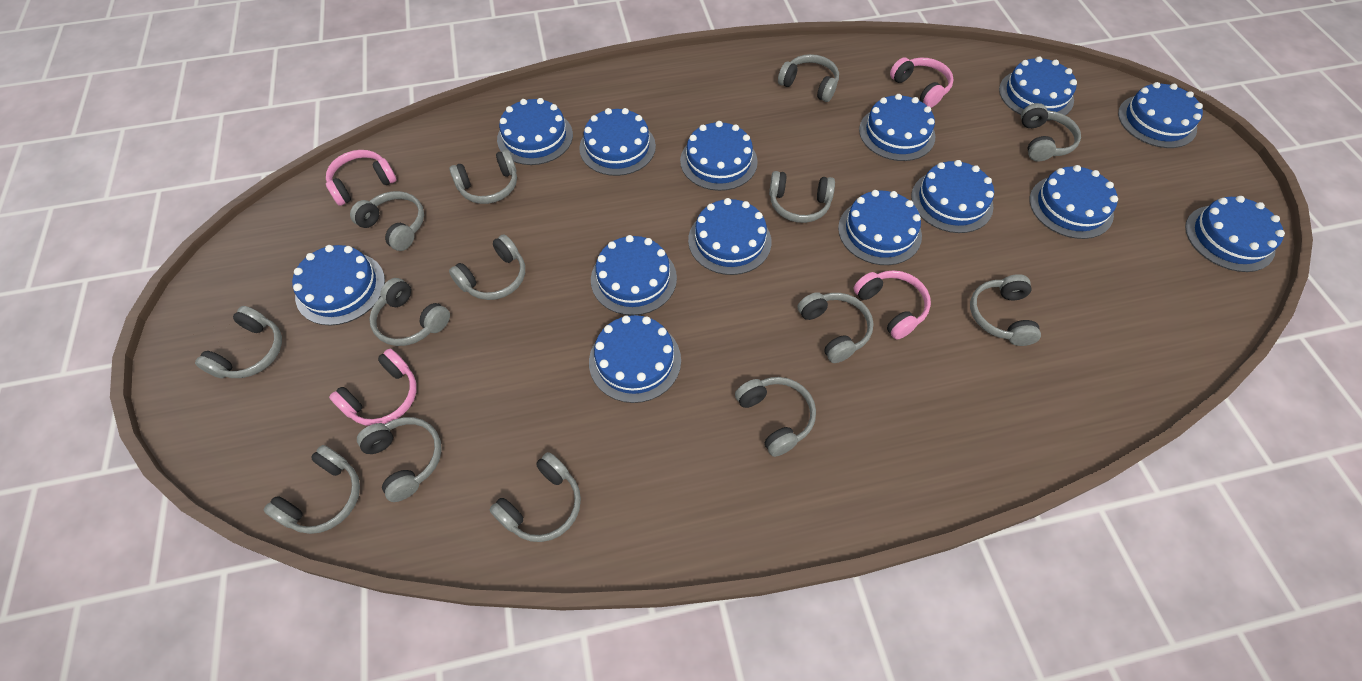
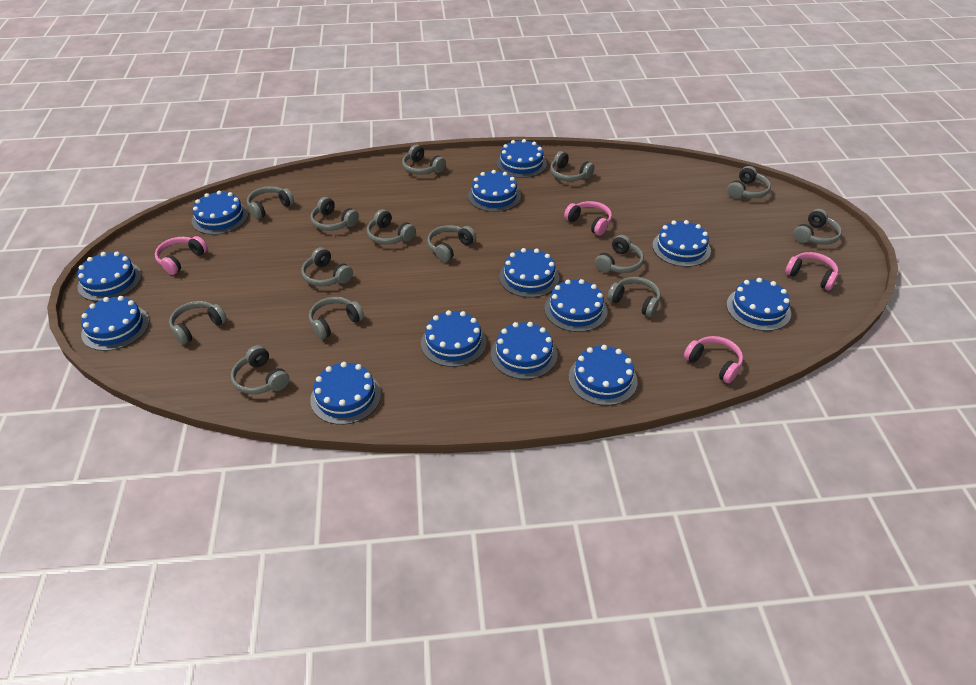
blue cake: [292,245,385,326] [497,98,573,165] [579,108,656,176] [589,315,681,403] [591,235,677,315] [680,121,758,191] [688,198,771,275] [838,190,922,265] [859,94,935,161] [911,160,994,233] [999,56,1077,121] [1030,165,1118,239] [1118,82,1203,148] [1185,196,1285,272] = 14 -> [77,252,142,301] [81,296,149,351] [192,191,248,235] [310,362,381,425] [421,310,486,367] [468,170,521,212] [491,322,557,379] [496,139,547,178] [499,248,559,298] [544,279,607,332] [568,345,638,406] [652,220,711,267] [727,278,791,331] = 13

